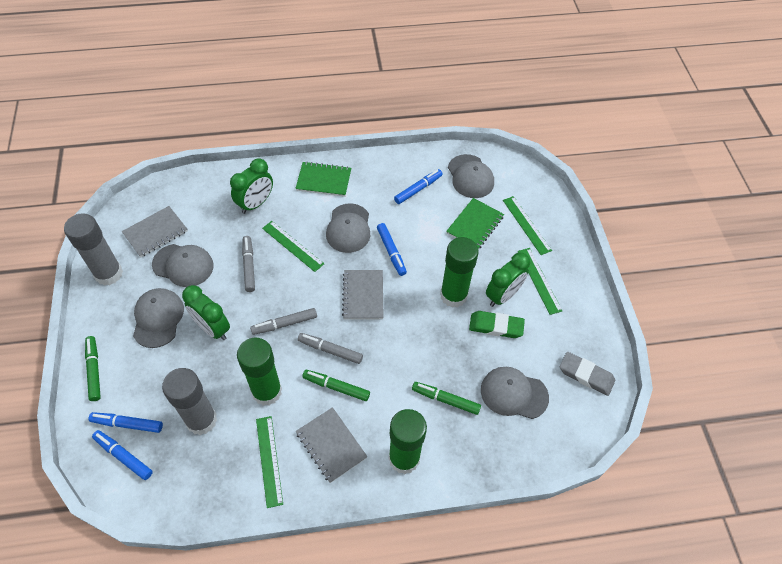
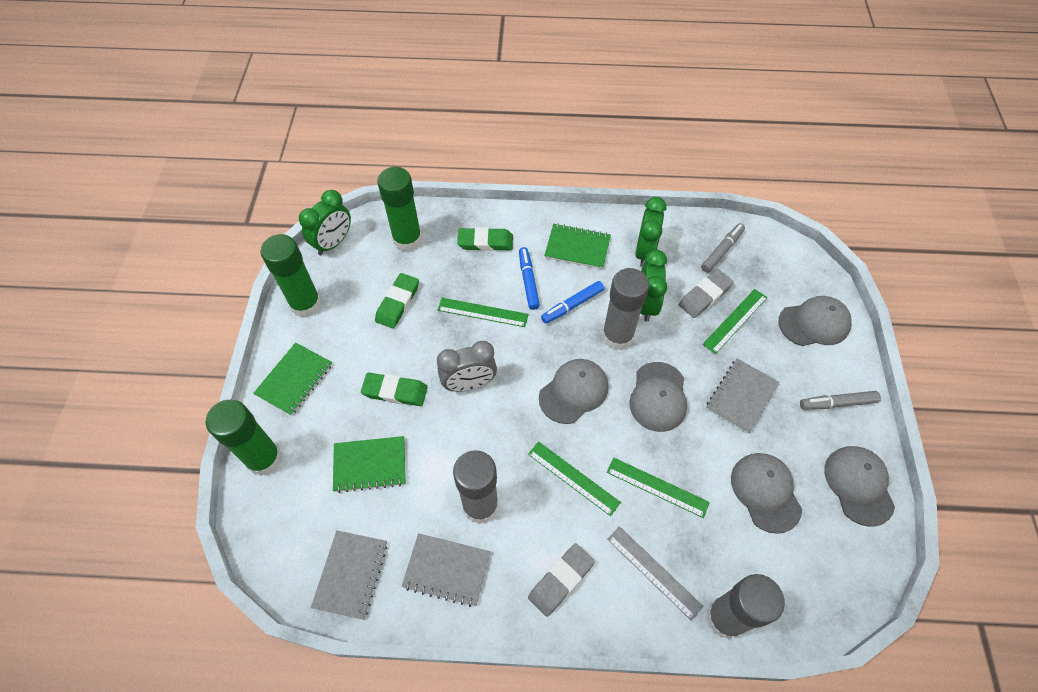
blue marker: [89,412,163,433] [92,430,153,480] [377,223,407,276] [394,169,443,204] = 4 -> [519,247,540,310] [541,281,604,324] = 2
green eraser: [469,311,525,338] = 1 -> [361,373,428,406] [375,273,419,329] [457,227,513,251] = 3
green marker: [85,336,101,401] [302,370,370,401] [412,382,481,415] = 3 -> none = 0
green notebook: [295,161,351,197] [446,198,504,249] = 2 -> [253,342,332,416] [333,436,406,493] [544,223,611,269] = 3
grey clock: none = 0 -> [437,341,497,392] = 1
grey eraser: [560,352,615,396] = 1 -> [528,543,595,617] [679,269,734,318] = 2
grey glue stick: [64,213,123,286] [162,368,217,435] = 2 -> [453,450,499,524] [602,268,649,350] [706,574,785,639] = 3
grey marker: [242,236,255,292] [250,308,317,335] [298,333,363,364] = 3 -> [701,223,745,273] [800,391,881,410] = 2
grey ruler: none = 0 -> [607,526,704,621] = 1

